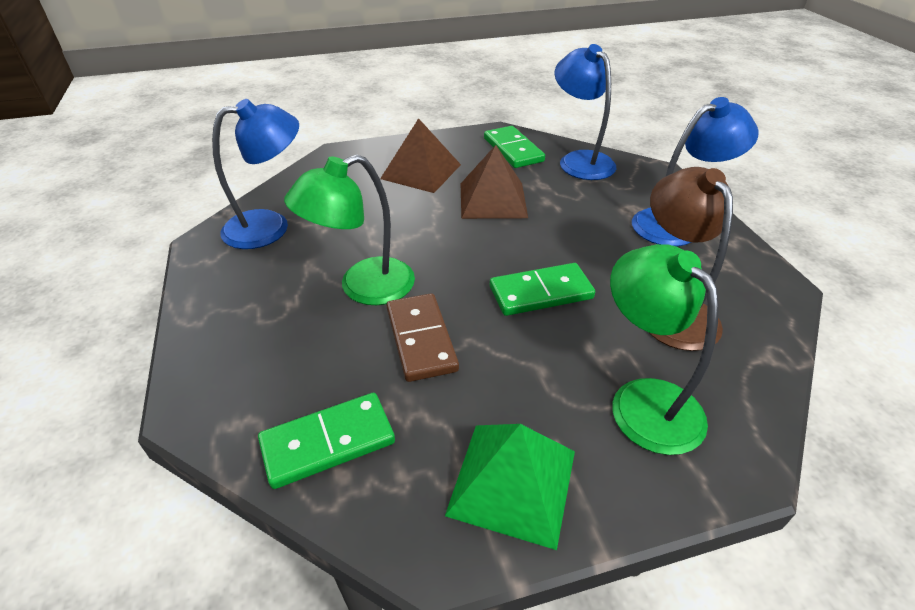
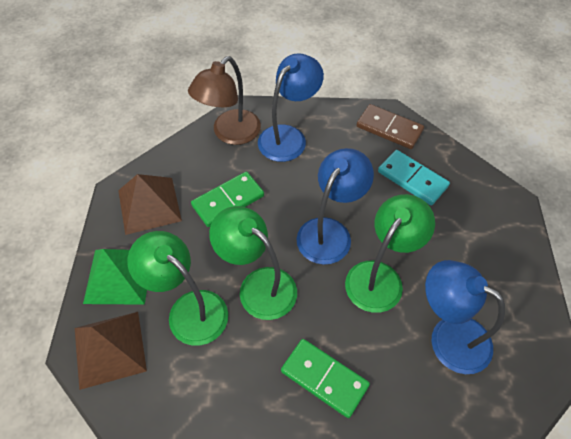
green domino: [258,393,395,489] [484,126,545,168] [490,263,595,316] = 3 -> [191,172,264,227] [281,339,370,418] = 2
green lamp: [284,154,415,305] [610,244,719,455] = 2 -> [127,231,228,346] [209,206,297,320] [345,194,435,313] = 3
turquoise domino: none = 0 -> [378,150,450,205] = 1

